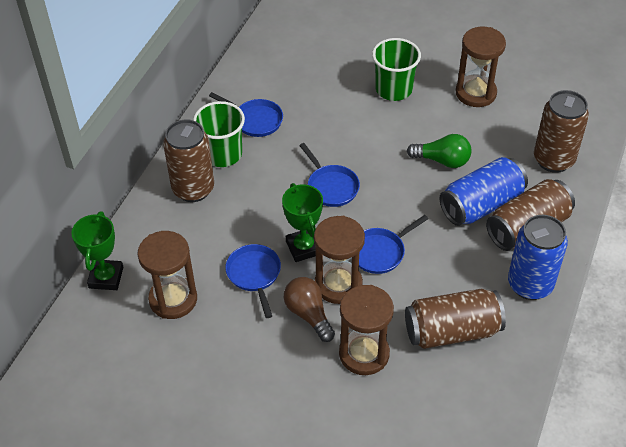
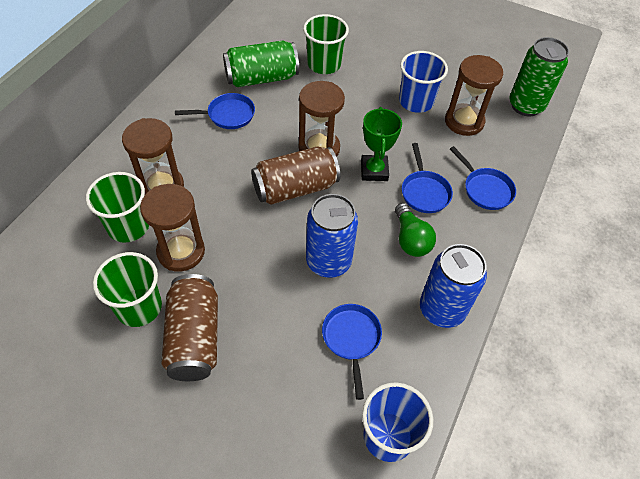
blue cup: none = 0 -> [362,382,433,462] [399,51,448,113] = 2
brown can: [163,120,214,202] [405,289,506,349] [486,179,575,251] [534,90,589,173] = 4 -> [161,274,218,381] [251,146,340,205] = 2
brown light bulb: [284,277,335,342] = 1 -> none = 0
green can: none = 0 -> [223,40,299,87] [510,37,569,116] = 2
green cup: [193,101,245,167] [372,38,421,101] = 2 -> [86,172,149,243] [93,252,162,327] [303,14,349,74] = 3
green trophy: [71,211,123,290] [282,183,323,262] = 2 -> [361,107,402,181] = 1

